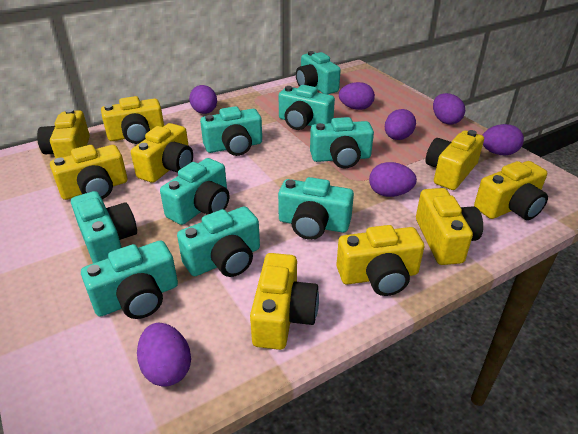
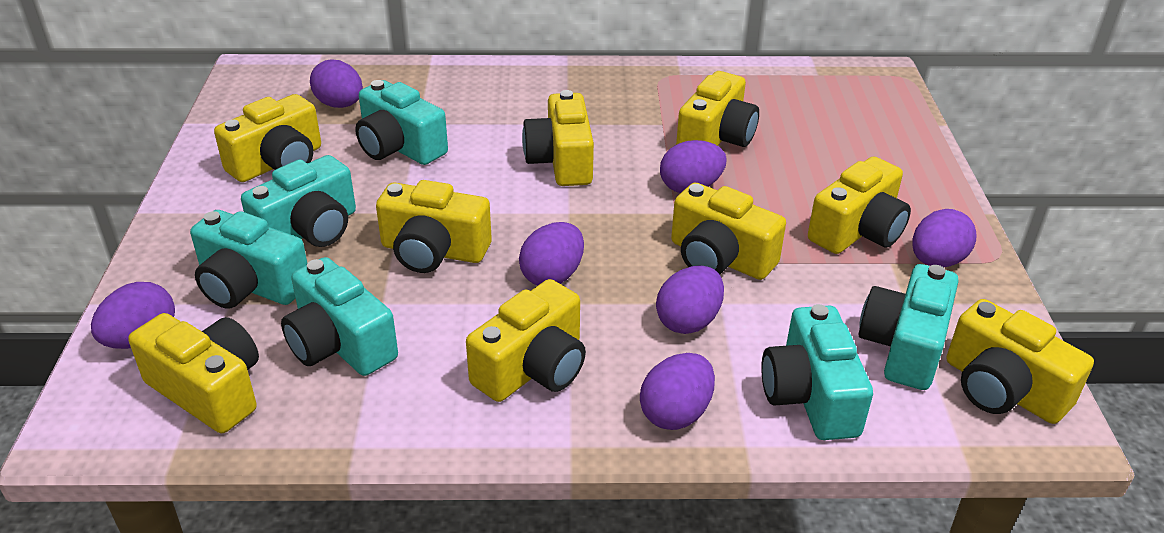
turquoise camera: [71,191,137,263] [81,240,178,319] [160,158,229,225] [177,206,260,277] [200,106,262,156] [278,177,354,240] [279,85,335,130] [296,51,341,94] [310,117,374,168] = 9 -> [190,210,307,309] [241,155,356,247] [281,257,398,376] [355,80,448,165] [761,304,873,440] [859,264,959,390] = 6

